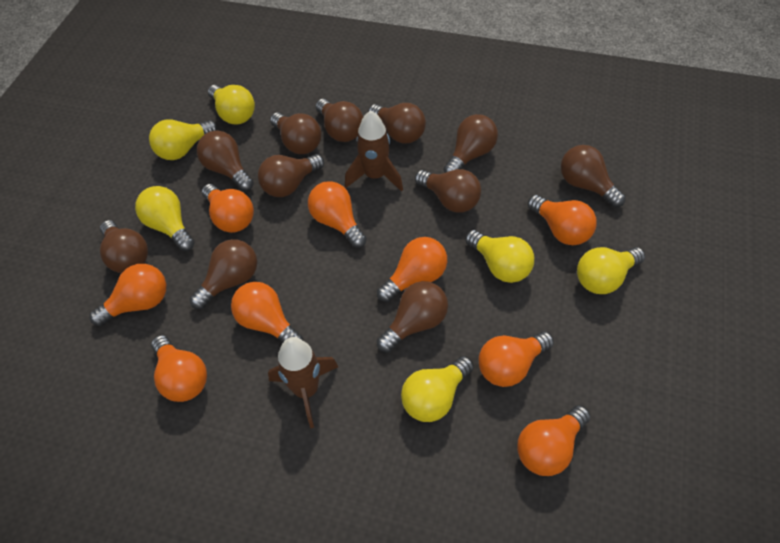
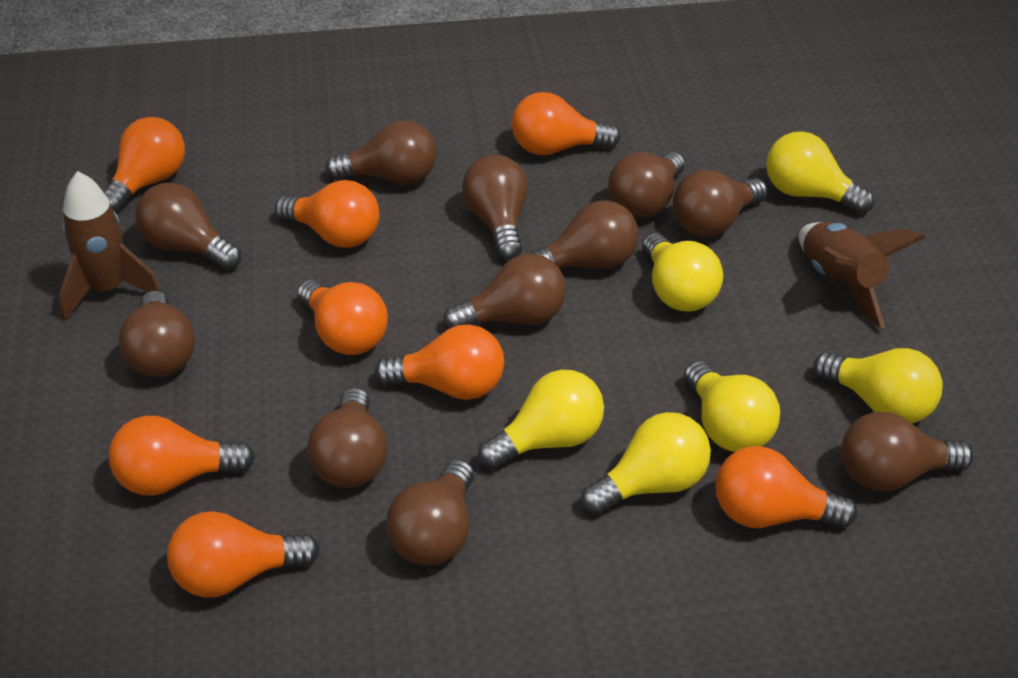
orange light bulb: [90,264,166,326] [151,335,207,402] [202,184,254,233] [231,282,303,343] [308,181,367,248] [377,237,447,302] [479,331,554,387] [517,405,591,476] [528,195,597,245] = 9 -> [103,117,185,213] [109,416,255,496] [167,511,320,598] [275,180,379,248] [297,280,388,355] [374,325,504,400] [512,92,621,155] [715,446,857,528] = 8

